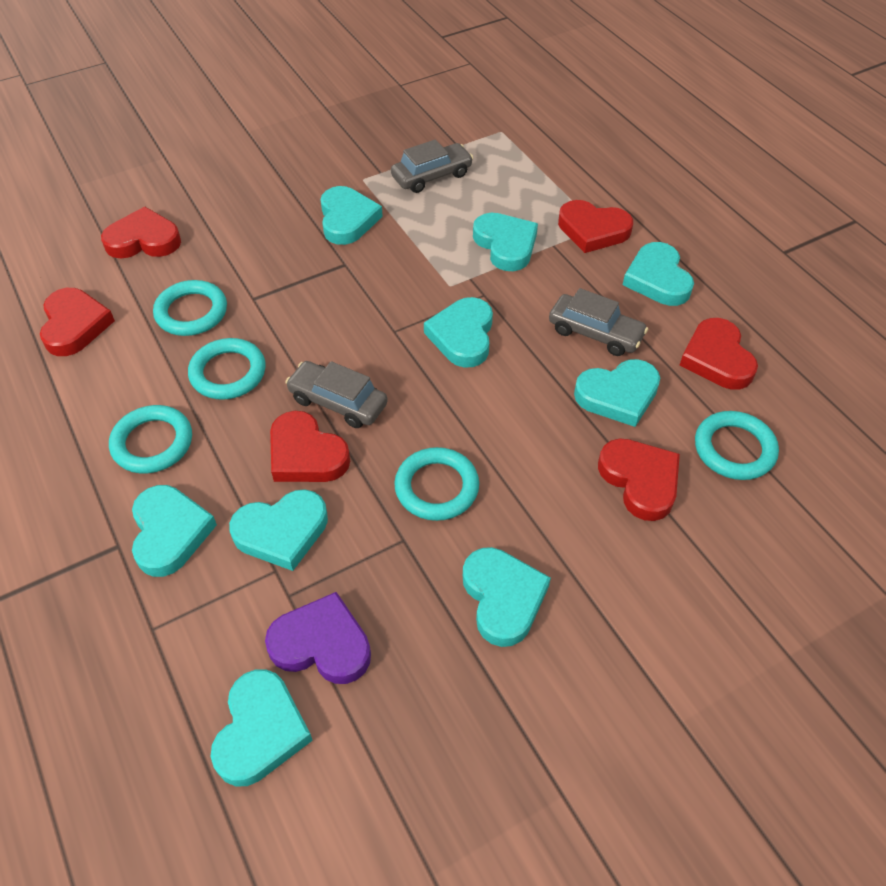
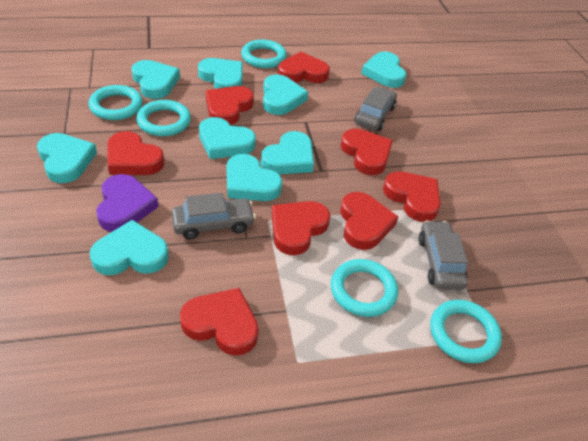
red heart: [40,288,115,356] [101,207,181,258] [270,411,350,482] [558,200,633,253] [598,438,680,521] [679,318,758,390] = 6 -> [108,131,164,175] [180,288,259,356] [206,86,254,125] [272,201,330,255] [278,52,330,83] [340,192,398,250] [341,129,393,175] [383,171,441,222] = 8

